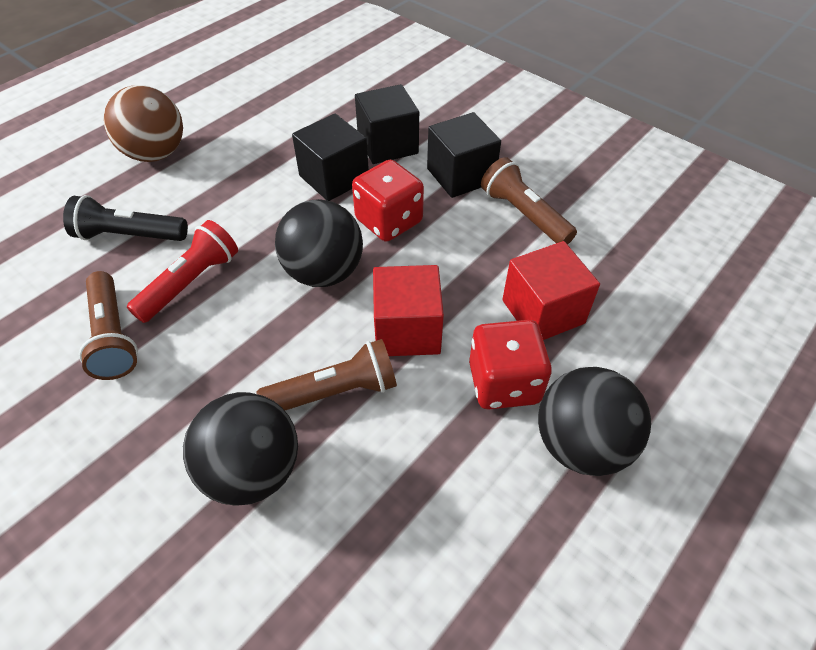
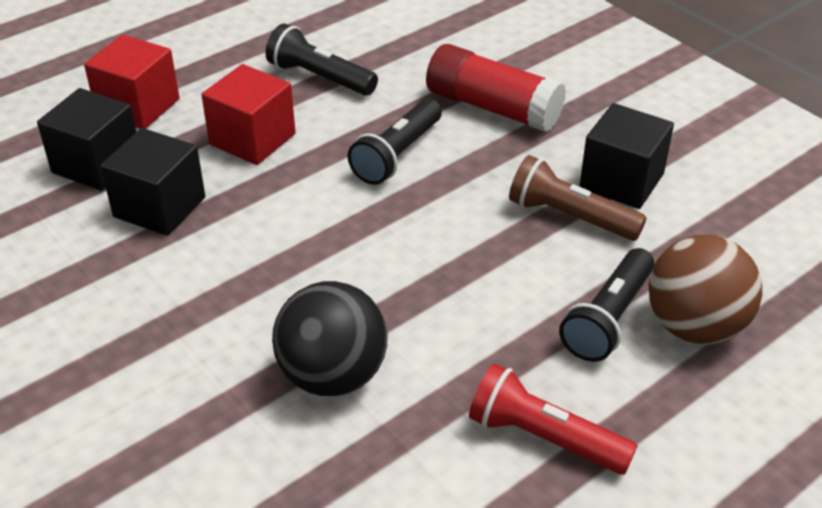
black ball: [183,392,298,505] [275,199,363,287] [538,367,651,476] = 3 -> [272,281,388,396] = 1
black flashlight: [63,195,188,241] = 1 -> [266,23,378,96] [348,99,442,185] [559,248,654,362] = 3
brown flashlight: [79,271,138,380] [256,339,397,410] [481,157,577,245] = 3 -> [509,155,647,241] = 1
red dice: [352,160,424,242] [469,320,552,409] = 2 -> none = 0
red glue stick: none = 0 -> [426,44,566,132] = 1

